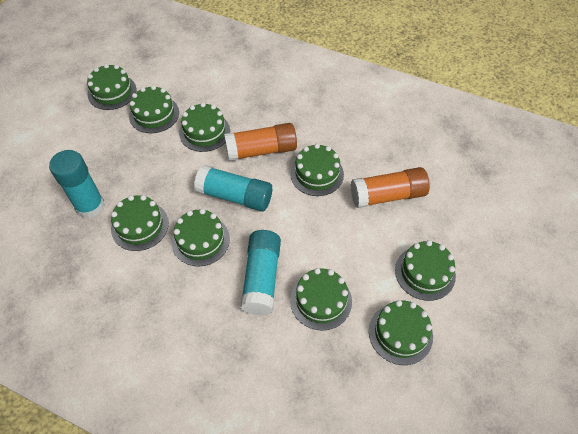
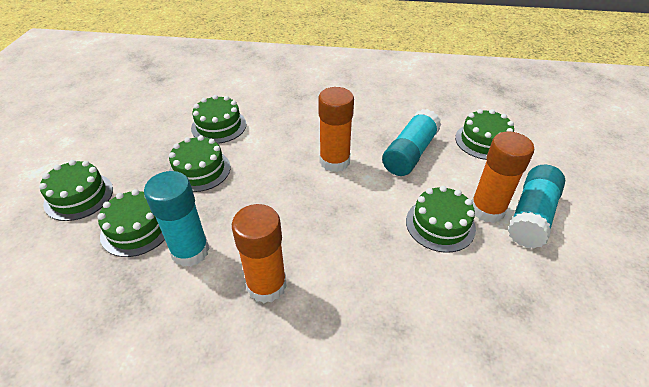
green cake: [87,64,137,110] [111,195,169,251] [129,85,179,133] [172,209,230,267] [179,102,230,152] [290,144,344,196] [290,268,352,331] [369,300,433,365] [395,240,456,301] = 9 -> [39,160,113,221] [97,189,165,257] [169,135,230,192] [191,95,246,144] [406,186,476,253] [455,109,514,160] = 6
orange glue stick: [224,123,297,161] [351,167,430,208] = 2 -> [232,204,287,303] [318,87,354,172] [472,132,534,223] = 3

